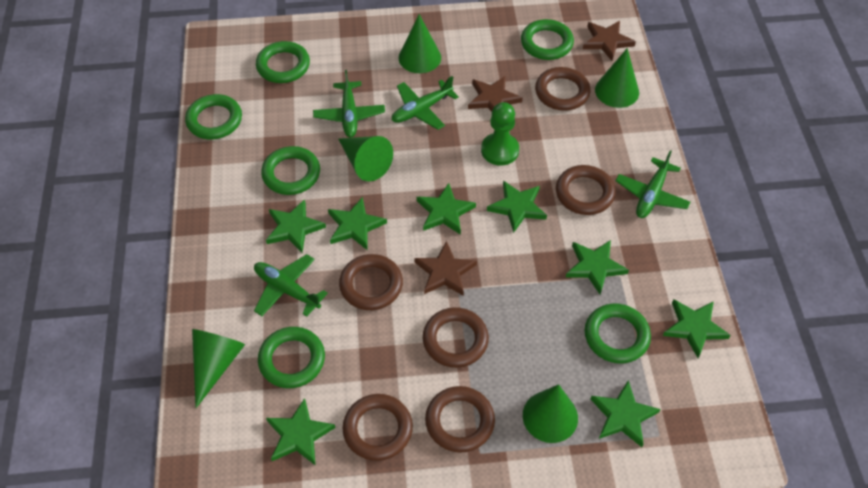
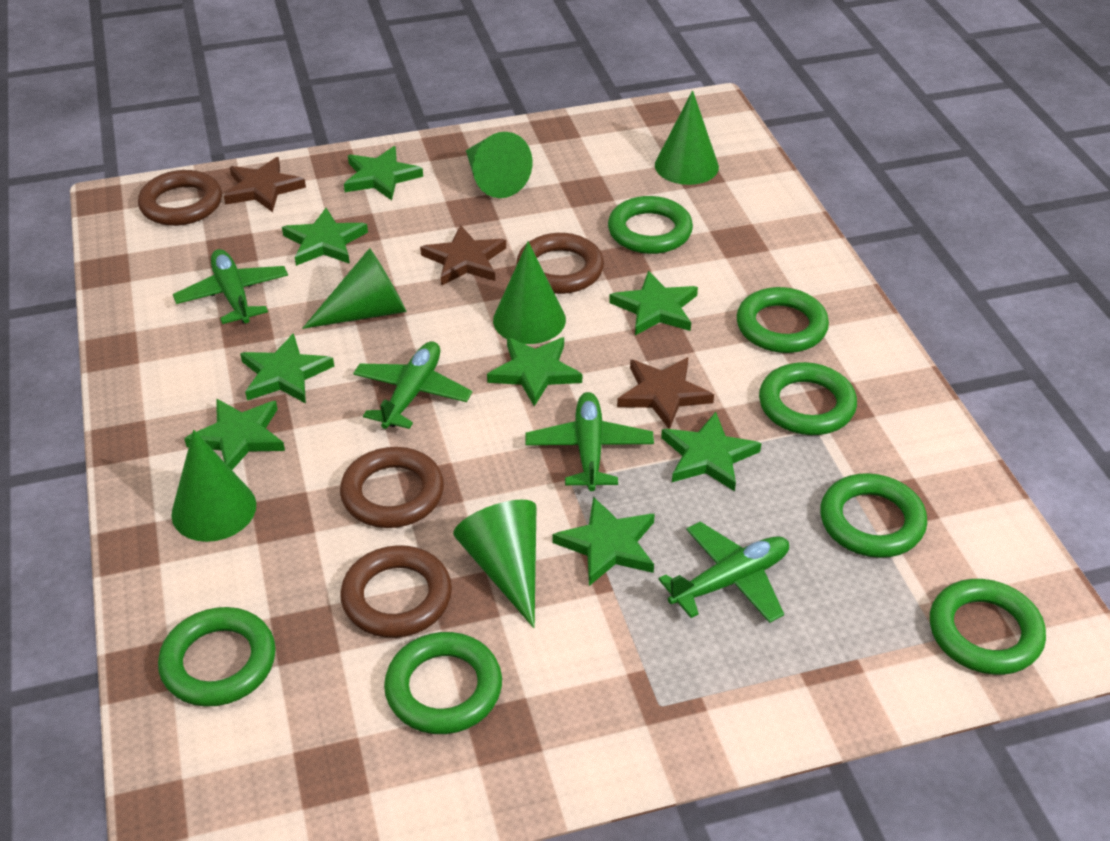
brown ring: [339,254,403,310] [343,394,413,461] [423,307,489,368] [425,386,495,453] [535,67,590,111] [556,165,616,215] = 6 -> [138,170,222,226] [340,447,444,528] [340,545,452,638] [516,233,604,294] = 4
green cone: [192,329,245,408] [338,136,393,181] [398,14,441,73] [523,384,578,443] [595,48,639,108] = 5 -> [171,430,256,542] [302,248,407,329] [453,500,537,628] [466,132,533,198] [493,241,566,344] [655,90,719,185] = 6
green pawn: [481,102,519,166] = 1 -> none = 0
green ring: [185,94,242,139] [256,41,310,83] [258,327,325,388] [261,146,320,195] [521,19,574,60] [585,304,651,363] = 6 -> [158,607,276,707] [384,632,502,734] [608,196,693,254] [737,287,829,353] [759,362,857,435] [820,473,927,558] [930,579,1046,675] = 7

